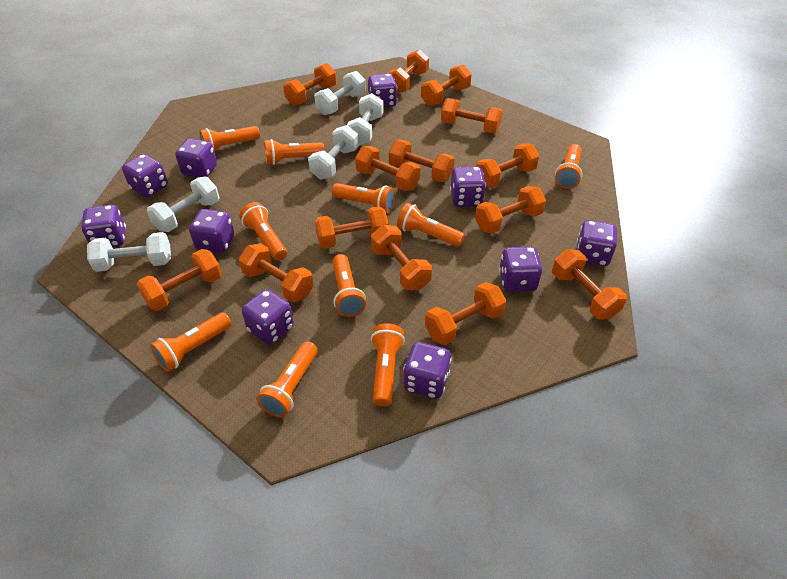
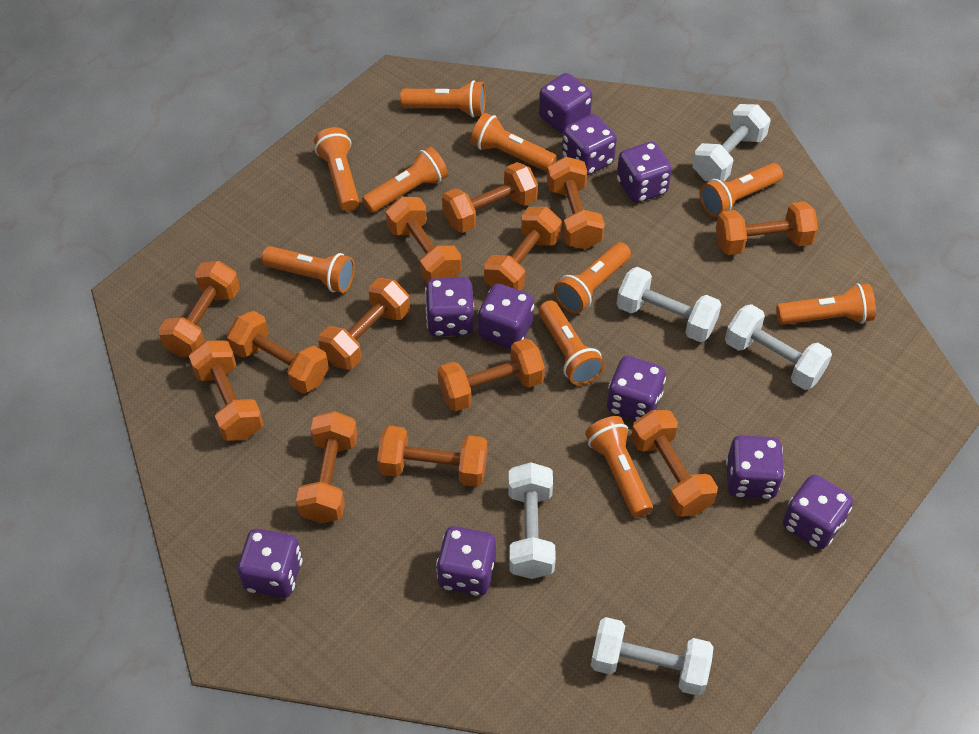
orange dumbbell: [137,249,222,311] [239,243,314,303] [283,63,336,106] [315,206,389,249] [355,146,420,191] [371,225,432,290] [388,50,429,94] [389,140,454,182] [421,65,472,106] [425,282,506,345] [441,98,503,133] [475,186,546,234] [476,144,540,188] [552,249,627,319] = 14 -> [158,261,240,357] [189,340,263,441] [227,311,329,394] [296,411,358,523] [318,278,410,370] [377,426,487,487] [386,197,461,283] [438,338,545,412] [442,162,538,233] [484,207,562,291] [547,156,605,249] [631,410,718,517] [716,201,818,255] = 13

